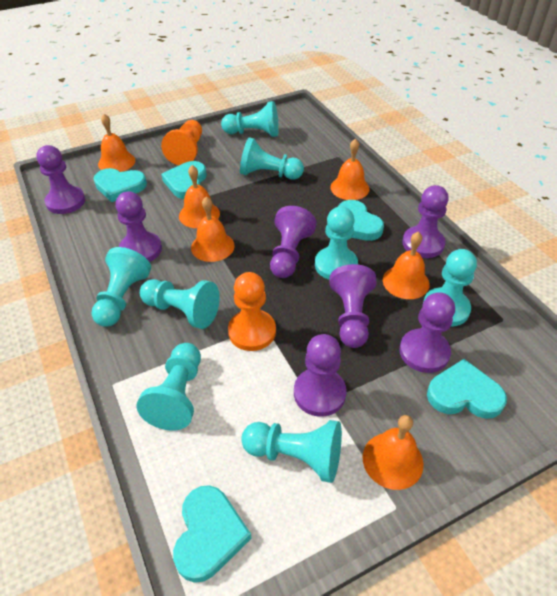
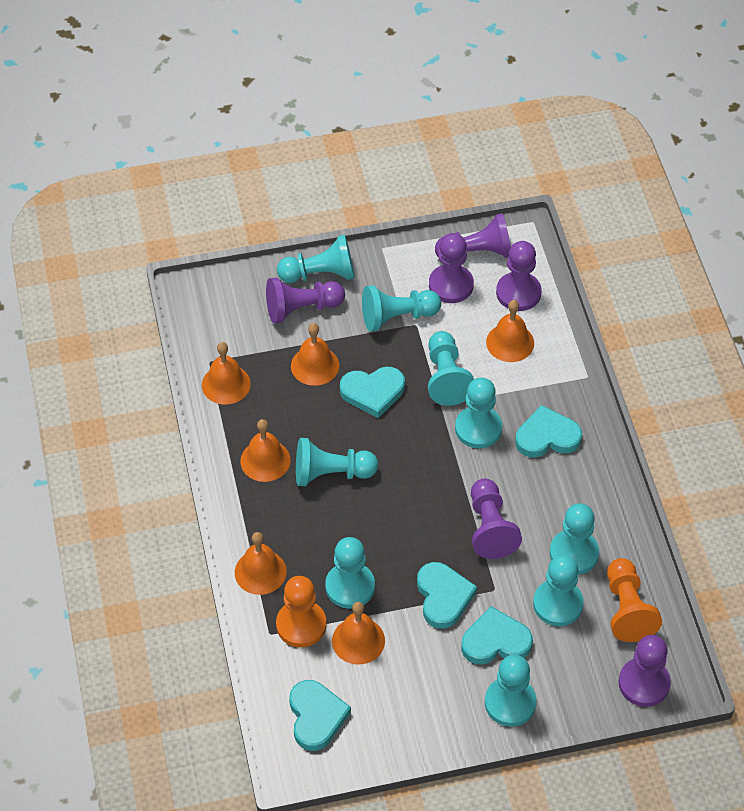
purple pawn: [36,145,85,214] [116,191,162,262] [270,206,316,278] [294,334,347,417] [330,264,376,348] [399,292,455,373] [402,185,449,258] = 7 -> [266,278,345,324] [429,233,474,303] [435,213,511,258] [471,478,522,559] [496,241,541,311] [618,635,671,707] = 6
turquoise pawn: [91,247,151,327] [136,343,201,430] [140,279,220,329] [221,101,279,137] [240,137,304,180] [241,420,342,483] [315,206,358,280] [423,249,477,327] = 8 -> [277,235,355,283] [296,438,378,486] [325,537,375,609] [362,285,441,331] [428,331,474,406] [455,378,502,448] [485,655,537,727] [533,555,584,626] [550,503,599,575] = 9

